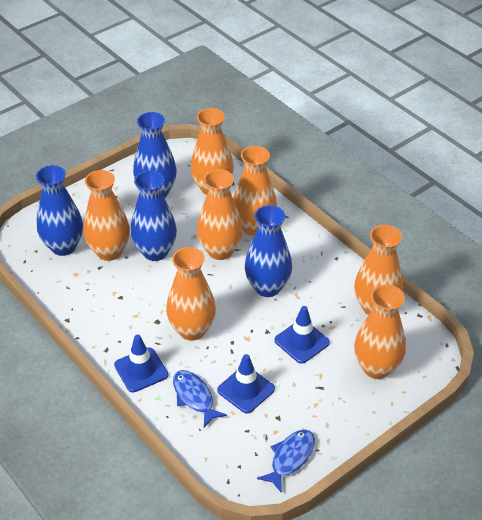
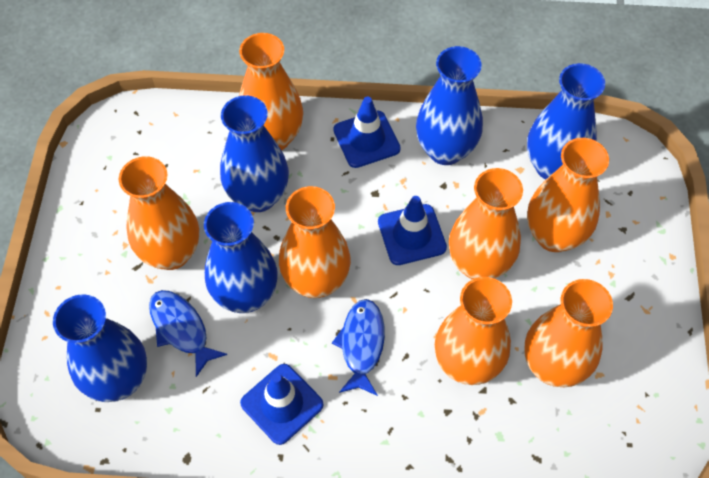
blue vase: [36,165,83,256] [131,170,177,261] [133,112,177,198] [245,205,292,297] = 4 -> [53,294,147,402] [204,202,277,313] [220,95,289,212] [416,46,483,165] [527,63,605,180] = 5

